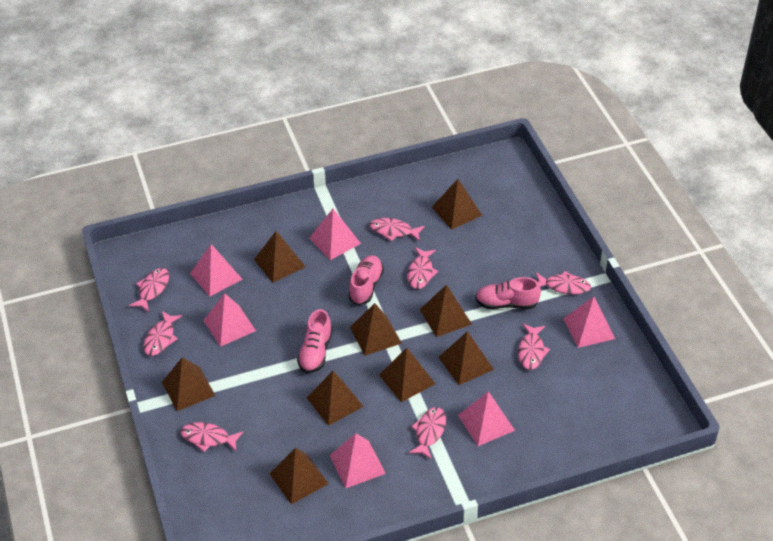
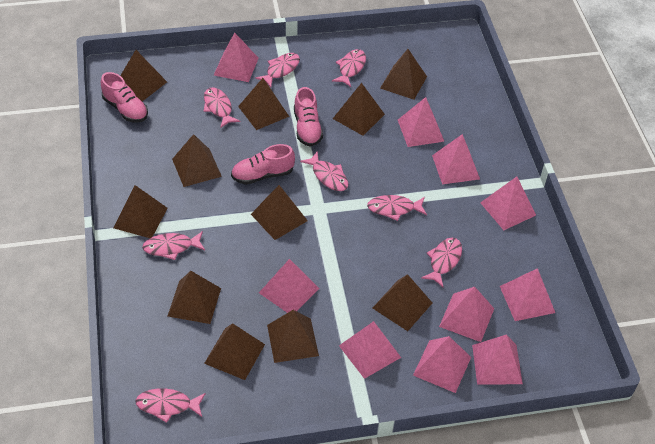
brown pyramid: [162,357,215,411] [254,231,305,283] [269,448,329,504] [307,371,364,426] [350,303,402,356] [379,348,435,402] [420,285,472,337] [432,179,482,230] [438,331,494,385] = 9 -> [113,185,168,238] [120,50,167,101] [168,271,221,324] [172,134,222,187] [204,323,265,380] [238,78,289,130] [251,185,308,240] [267,310,319,363] [333,83,385,136] [373,274,432,331] [380,49,427,100] = 11
pink pyramid: [190,244,242,296] [203,294,256,347] [309,209,361,260] [330,433,386,488] [458,391,515,446] [563,296,615,348] = 6 -> [214,32,259,82] [259,259,319,313] [339,321,401,379] [398,97,445,147] [413,336,471,393] [432,134,480,184] [439,287,494,342] [472,334,523,384] [480,177,536,230] [500,268,555,321] = 10

